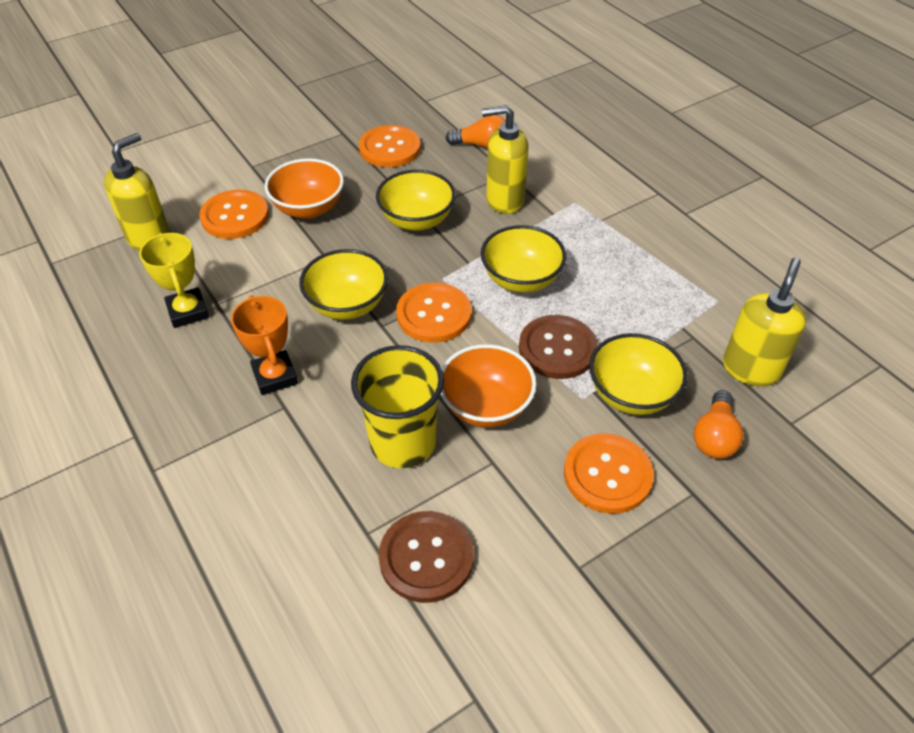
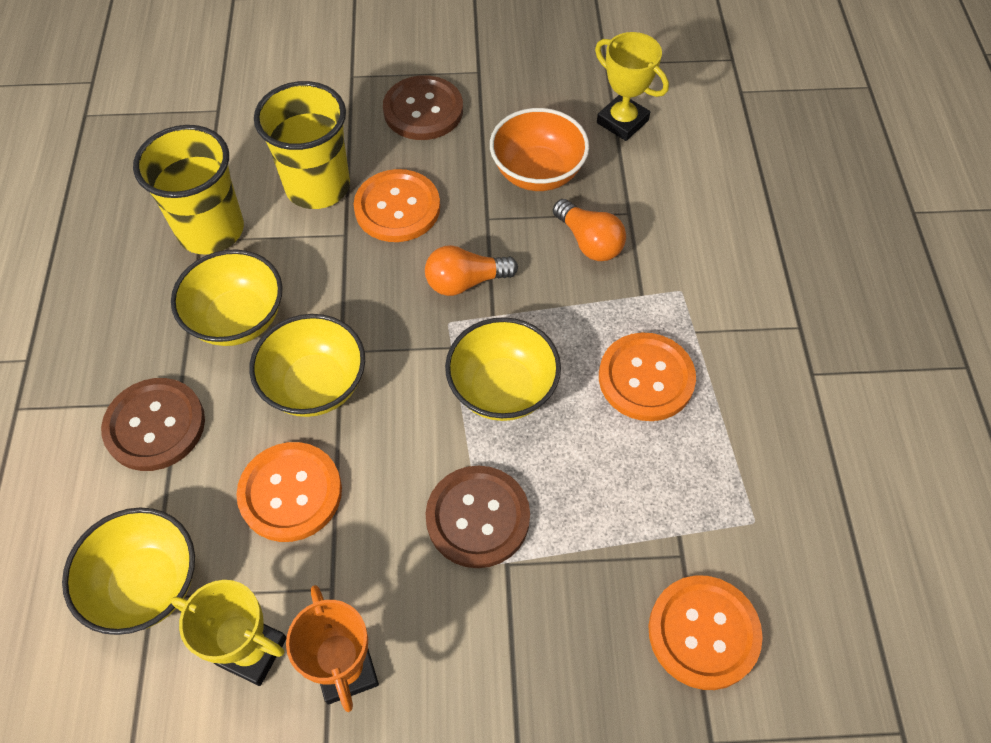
brown button: [379,511,474,603] [519,315,598,379] = 2 -> [101,378,205,471] [383,75,463,140] [426,466,530,568] = 3
orange bowl: [265,158,344,219] [441,344,536,427] = 2 -> [490,108,589,191] = 1
yellow cup: [351,345,444,468] = 1 -> [133,125,244,254] [254,81,350,209] = 2
yellow soap dispenser: [104,133,171,251] [482,105,529,214] [723,258,806,387] = 3 -> none = 0
yellow trophy: [139,233,209,328] = 1 -> [171,580,287,686] [595,32,669,141] = 2

